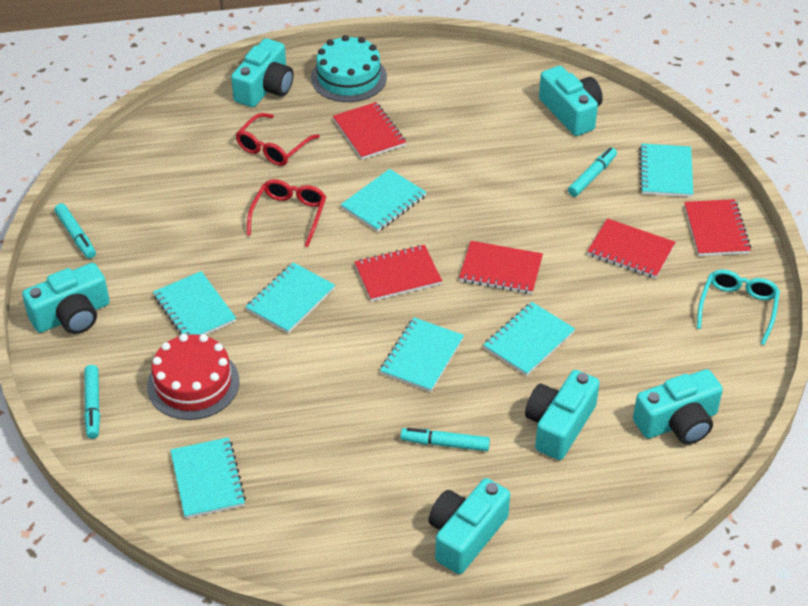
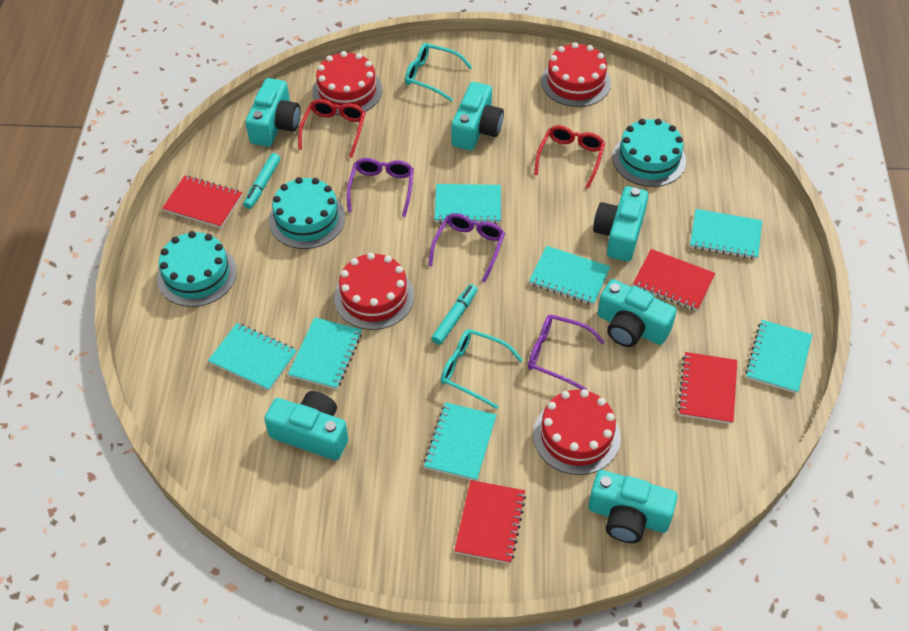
purple glasses: none = 0 -> [347,158,414,217] [428,213,505,283] [528,314,605,390] = 3
red cake: [147,334,240,420] = 1 -> [312,51,382,116] [334,253,414,330] [533,389,621,475] [541,42,611,107] = 4
red notebook: [333,102,406,160] [355,245,442,302] [459,241,543,294] [587,218,675,279] [684,199,751,256] = 5 -> [162,175,242,228] [454,480,526,564] [633,249,715,311] [678,352,737,424] = 4
turquoise cake: [311,35,387,102] = 1 -> [157,231,237,307] [269,177,345,249] [612,119,686,187] = 3
turquoise glasses: [697,269,780,345] = 1 -> [405,43,472,102] [441,329,523,409] = 2
turquoise marker: [54,203,96,259] [84,365,100,439] [400,428,490,451] [568,147,617,197] = 4 -> [243,153,280,209] [431,284,478,345] = 2

